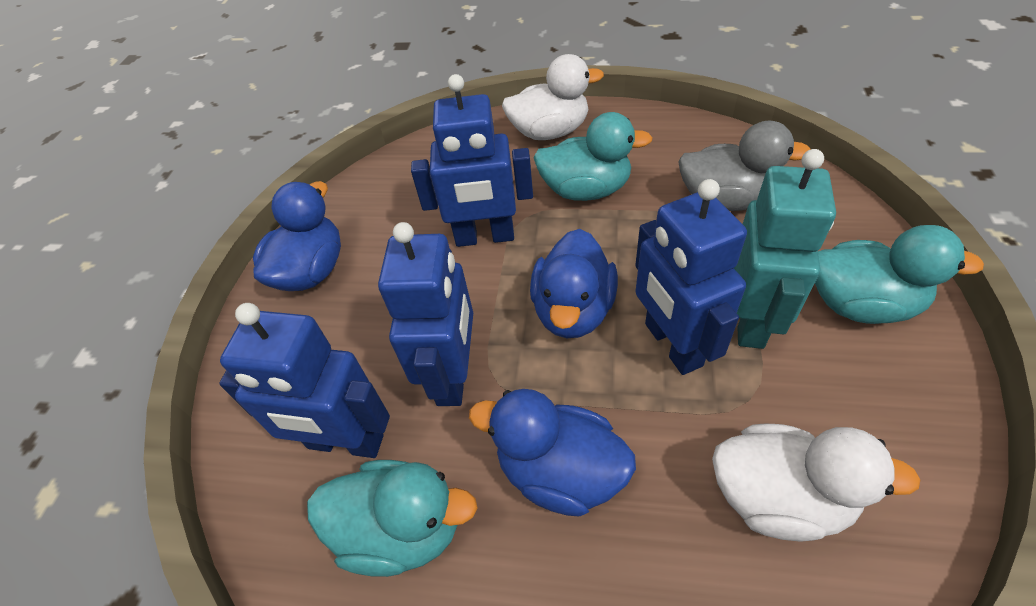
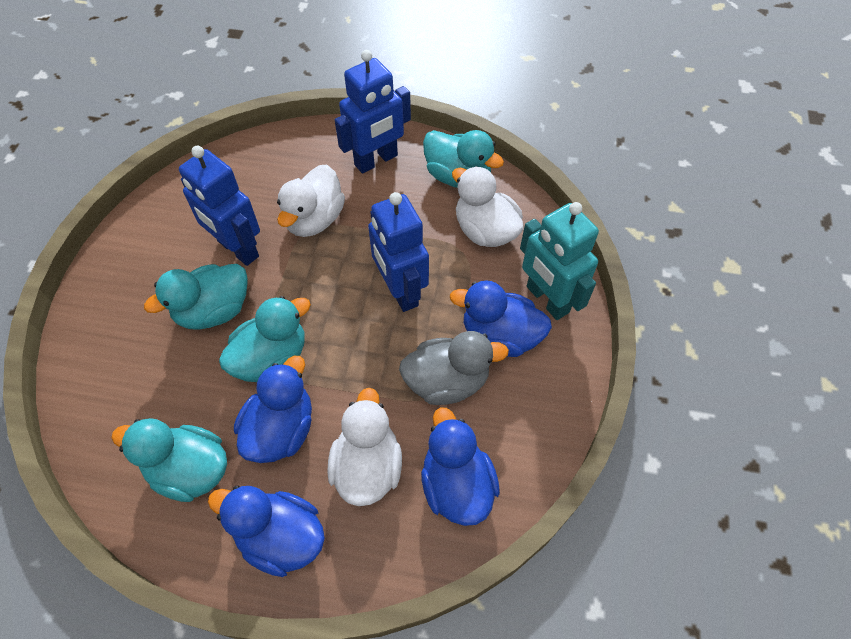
blue duck: [253,181,341,291] [469,389,636,516] [530,229,618,338] = 3 -> [208,486,325,577] [234,356,312,463] [421,407,500,526] [450,280,552,357] = 4
blue robot: [219,303,390,458] [378,222,473,406] [411,74,533,247] [635,179,747,375] = 4 -> [179,146,260,266] [335,50,411,174] [368,192,429,312] = 3
turquoise duck: [307,460,477,577] [533,112,653,201] [815,225,984,324] = 3 -> [111,418,227,502] [144,264,248,330] [219,296,311,382] [423,130,504,188] = 4
white duck: [502,54,604,140] [712,424,921,542] = 2 -> [277,165,345,237] [328,388,402,506] [452,166,523,247] = 3

